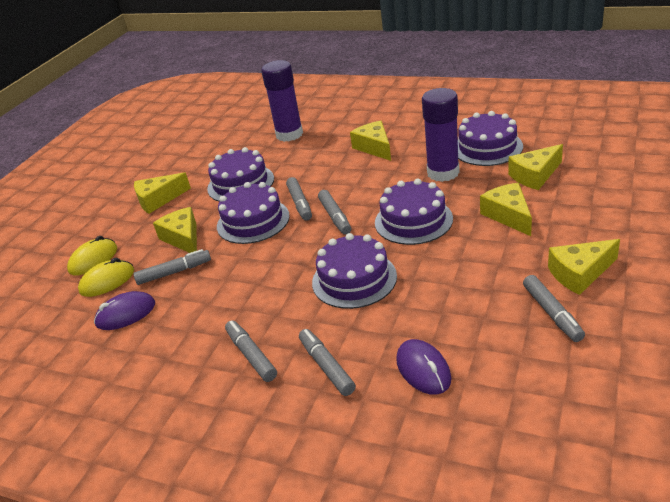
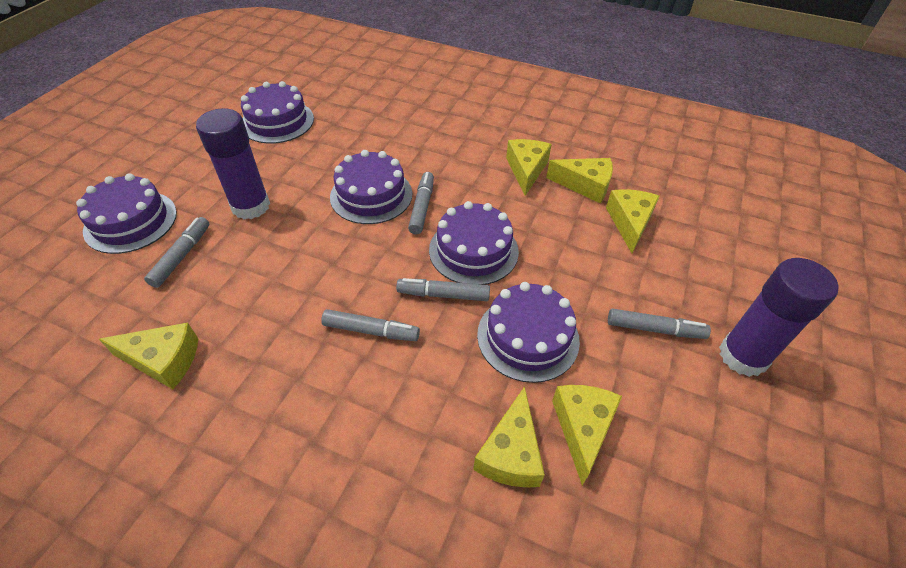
grey marker: [133,249,211,285] [225,320,277,382] [286,177,312,221] [299,329,356,396] [318,190,351,235] [523,275,585,342] = 6 -> [144,217,209,288] [321,309,420,341] [396,278,490,301] [408,172,434,234] [608,309,711,339] = 5
purple mouse: [94,291,155,330] [396,339,451,395] = 2 -> none = 0
yellow mouse: [67,236,117,276] [78,258,134,297] = 2 -> none = 0

